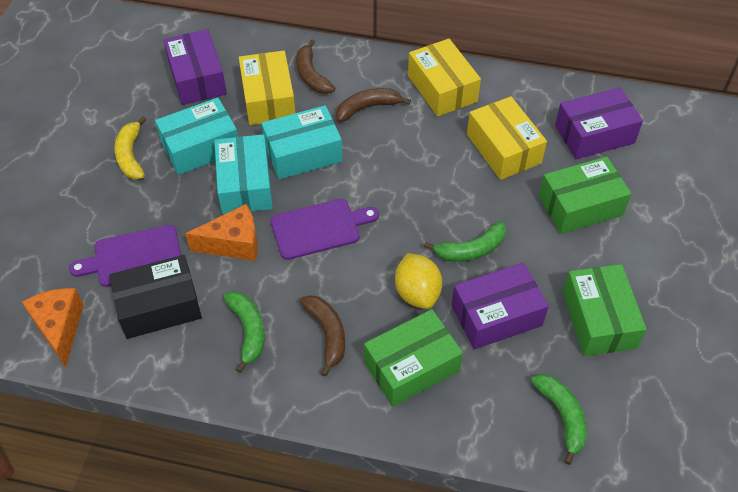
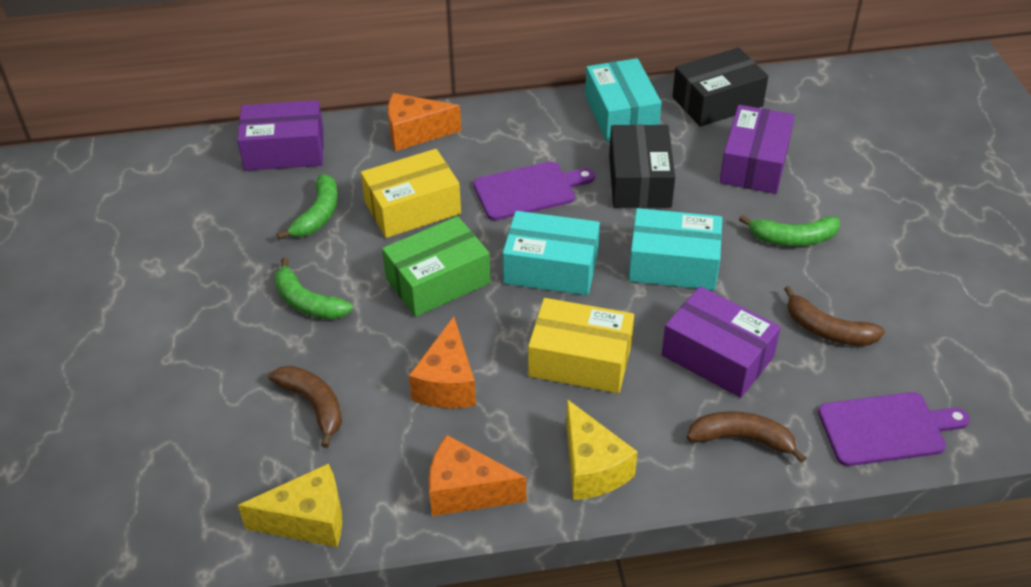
black box: [109,255,202,339] = 1 -> [609,124,675,208] [672,48,768,127] = 2
green box: [364,309,463,407] [539,156,631,234] [563,264,647,356] = 3 -> [382,216,491,317] = 1
orange cheese: [22,288,84,367] [185,204,258,261] = 2 -> [388,93,461,151] [409,317,476,408] [429,435,526,516] = 3
yellow banana: [114,116,146,179] = 1 -> none = 0
yellow box: [239,51,295,125] [408,39,481,117] [467,96,547,180] = 3 -> [361,149,461,238] [528,298,634,393] = 2
yellow cheese: none = 0 -> [238,463,342,547] [566,399,638,500] = 2
yellow lemon: [395,253,442,309] = 1 -> none = 0

